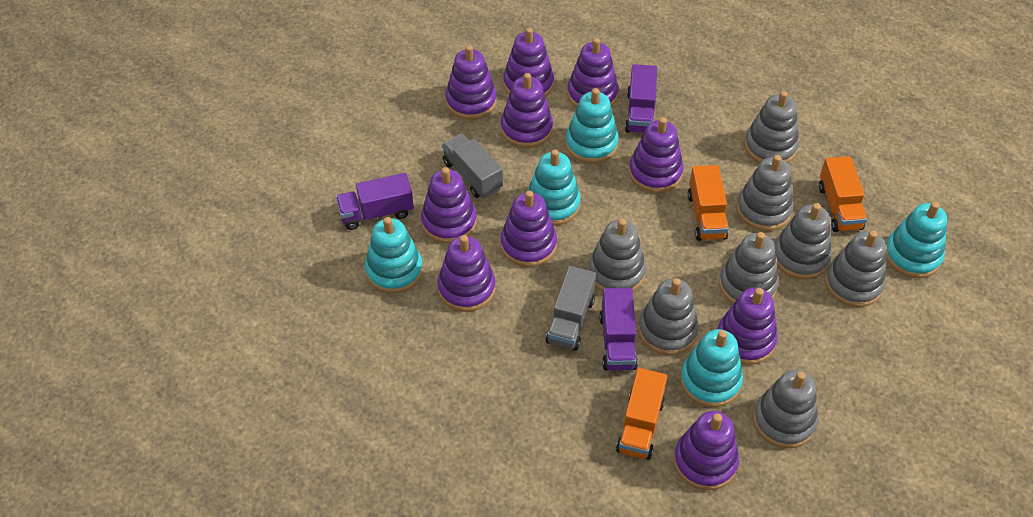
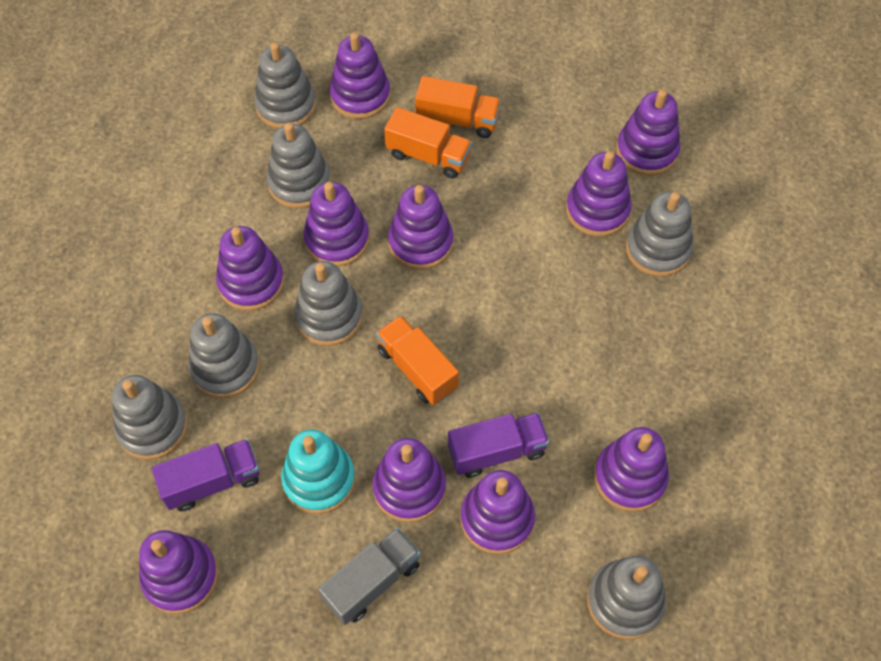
grey stacking toy: [588,219,646,291] [638,278,699,355] [719,232,779,304] [737,155,794,231] [744,91,799,163] [753,370,818,449] [774,203,832,280] [825,230,886,307] = 8 -> [112,375,188,460] [188,313,260,398] [254,42,316,129] [266,122,331,208] [294,261,363,346] [587,556,666,639] [626,192,693,276] = 7
grey truck: [442,133,503,198] [546,266,596,351] = 2 -> [318,528,420,625] = 1
purple truck: [336,173,414,230] [599,288,638,370] [625,64,657,133] = 3 -> [152,439,260,511] [448,413,549,478] = 2
turquoise stacking toy: [365,217,423,294] [527,149,581,225] [566,88,619,164] [680,329,743,407] [886,202,947,278] = 5 -> [281,429,355,514] = 1

